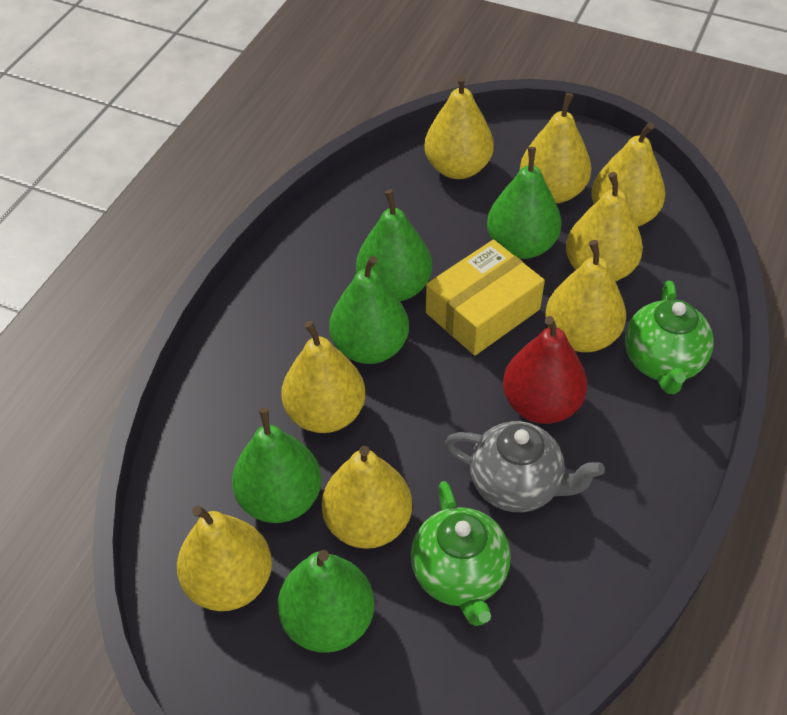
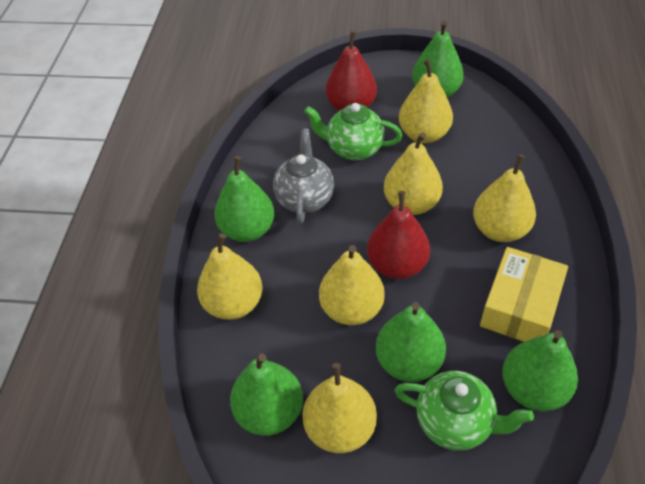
red pear: [503,316,587,424] = 1 -> [326,31,377,111] [367,191,430,279] = 2
yellow pear: [177,505,272,611] [281,321,365,433] [322,446,412,549] [424,75,494,179] [520,93,592,203] [545,240,626,352] [566,172,643,281] [591,122,665,226] = 8 -> [197,233,263,320] [303,363,377,453] [319,245,385,325] [384,132,443,215] [399,59,453,143] [473,154,536,242] = 6

